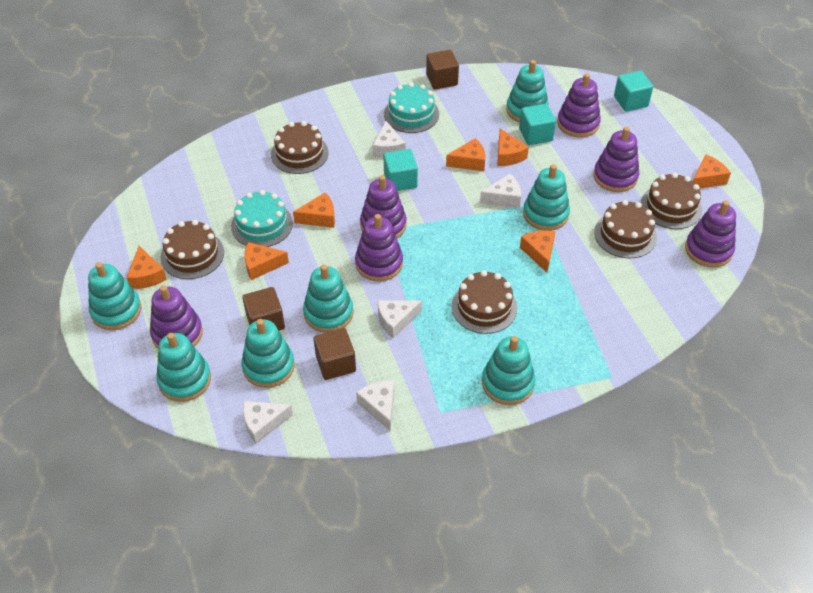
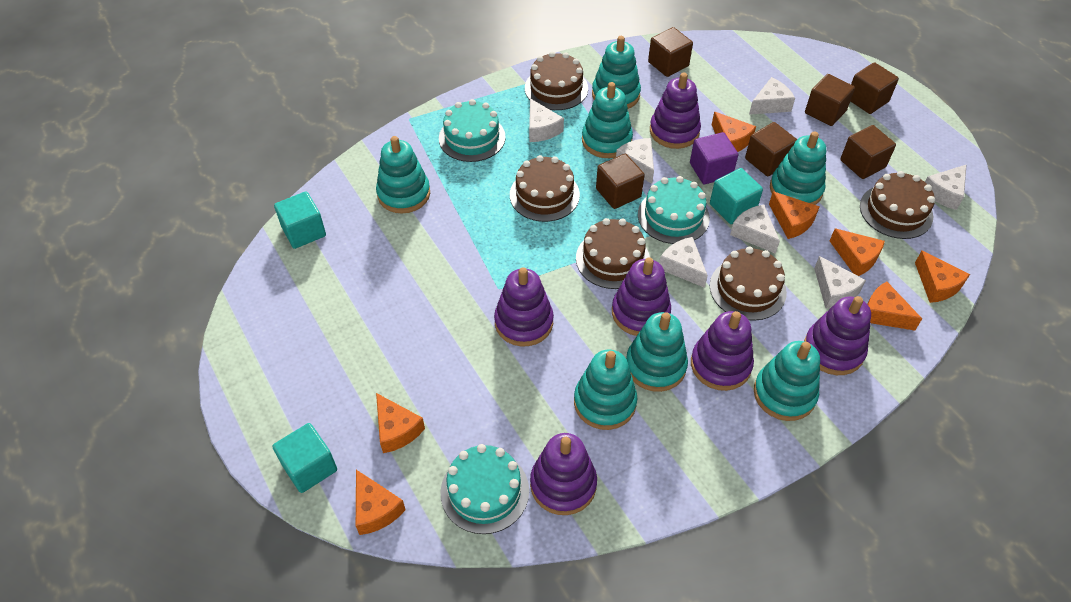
brown cube: [242,287,285,331] [314,328,356,380] [426,50,459,90] = 3 -> [596,154,645,209] [648,27,693,77] [745,122,797,176] [805,74,855,126] [840,125,896,179] [851,62,899,114] = 6
purple cube: none = 0 -> [690,132,738,184] = 1
turquoise cake: [231,190,293,247] [384,82,439,133] = 2 -> [439,99,506,162] [440,444,529,534] [638,176,710,244] = 3
white cheese: [243,401,293,444] [356,381,394,431] [373,121,405,158] [378,300,422,338] [480,174,521,208] = 5 -> [529,99,564,142] [616,138,654,184] [660,237,708,288] [730,205,780,254] [749,77,795,115] [814,256,866,309] [925,164,967,210] = 7

